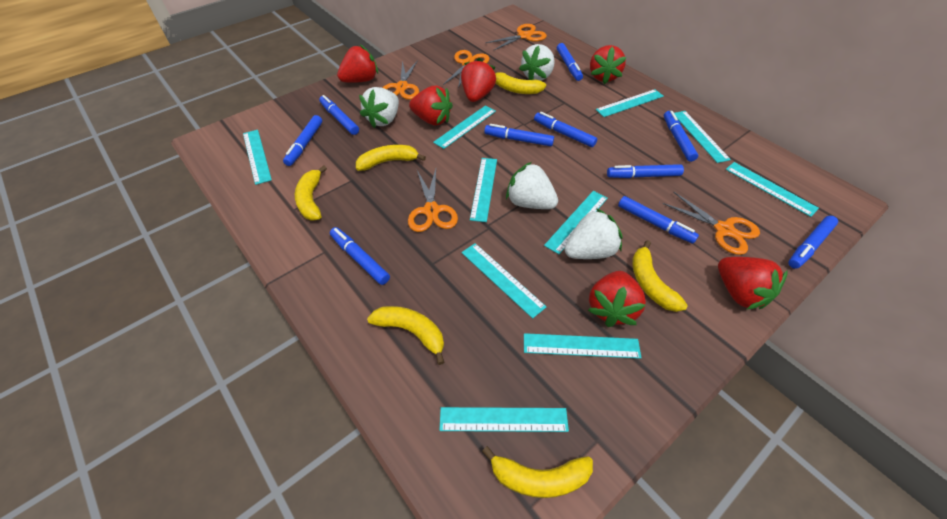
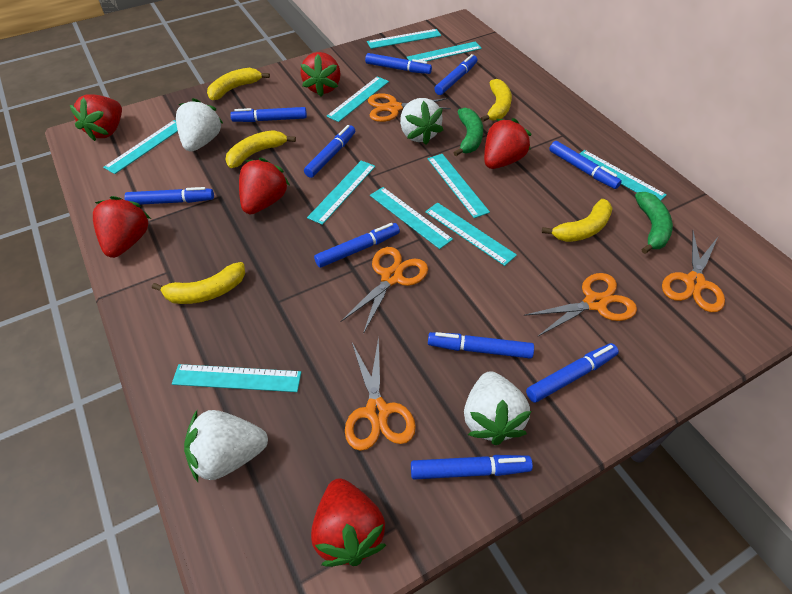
green banana: none = 0 -> [453,108,483,156] [635,192,673,254] = 2
yellow banana: [295,165,327,221] [356,145,426,171] [367,306,444,365] [482,446,593,498] [494,69,546,94] [632,240,688,312] = 6 -> [152,262,245,304] [207,68,270,100] [226,130,296,168] [480,79,512,122] [542,199,613,242] = 5

